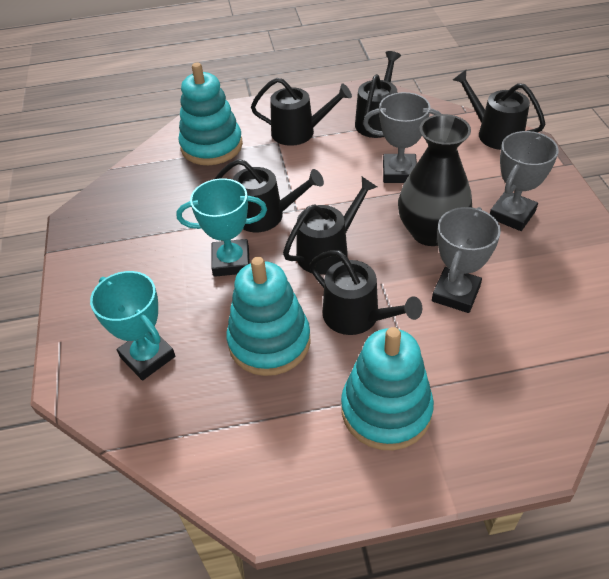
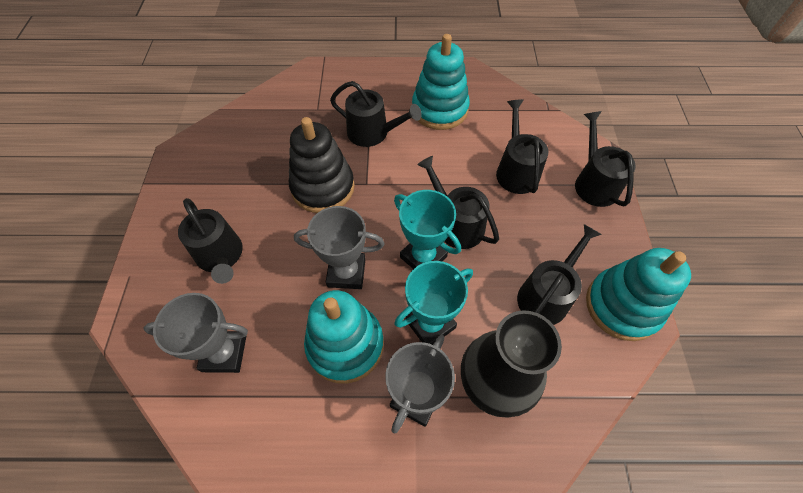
black stacking toy: none = 0 -> [289,117,355,213] = 1

